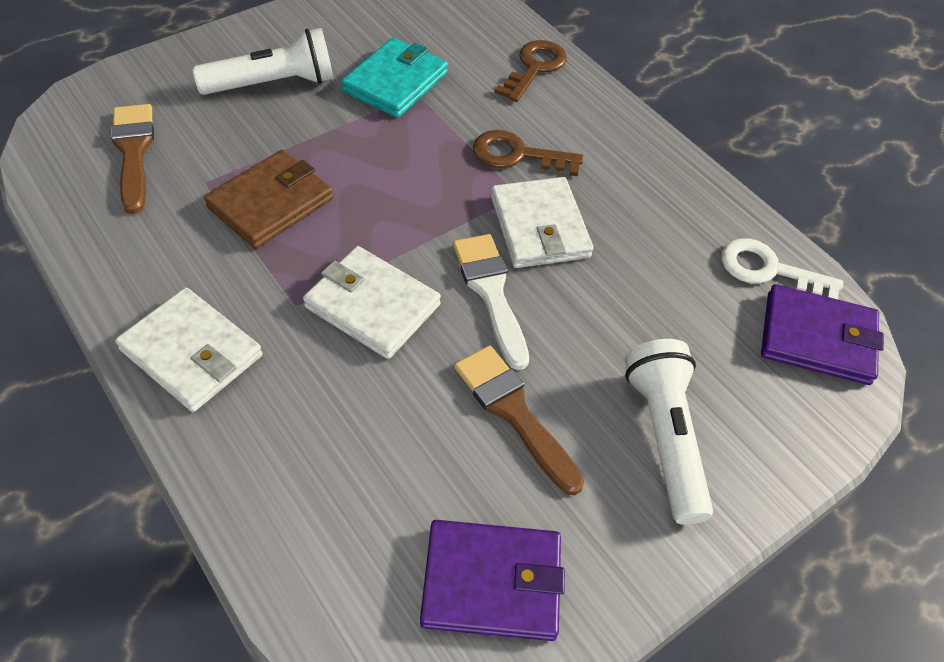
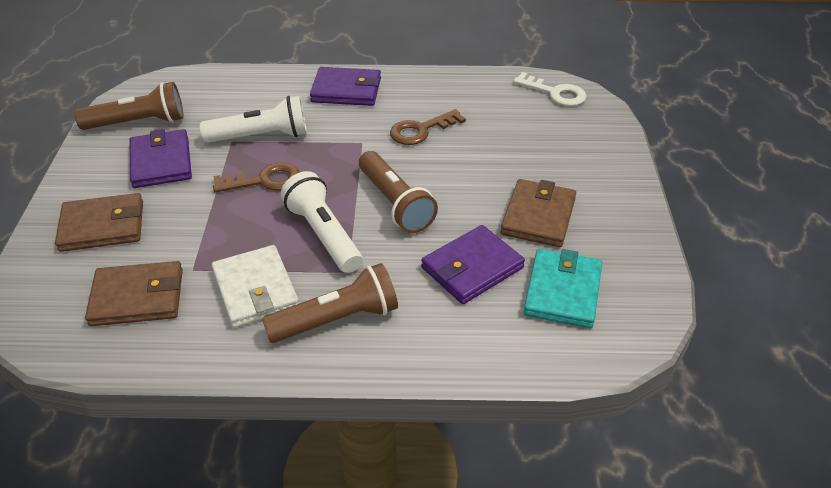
brown brush: [111,104,154,214] [454,345,584,495] = 2 -> none = 0
brown flashlight: none = 0 -> [74,82,184,130] [262,263,398,343] [359,151,438,233] = 3
brown wallet: [204,150,333,249] = 1 -> [55,193,143,252] [85,261,183,326] [500,179,576,247] = 3
purple wallet: [420,520,565,641] [761,284,884,385] = 2 -> [130,129,192,188] [310,67,381,106] [421,225,525,304] = 3
white brush: [453,234,529,370] = 1 -> none = 0
white wallet: [115,288,262,412] [303,246,441,359] [491,177,593,268] = 3 -> [212,245,299,328] = 1

